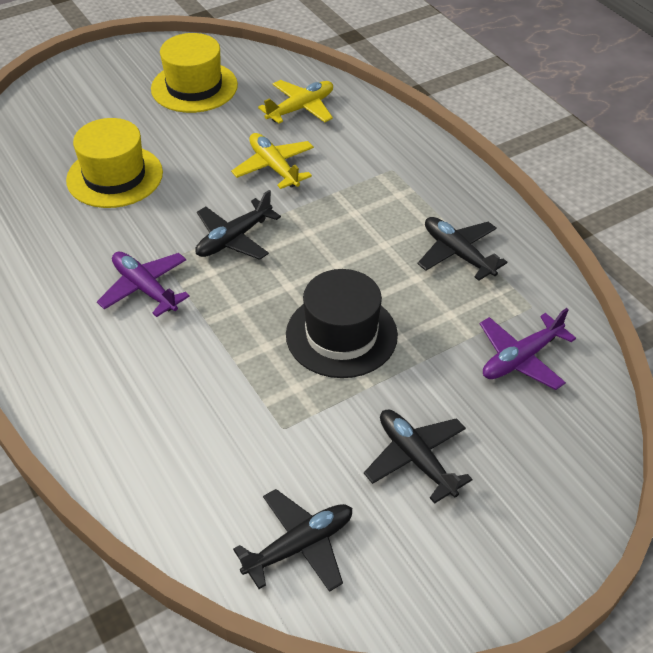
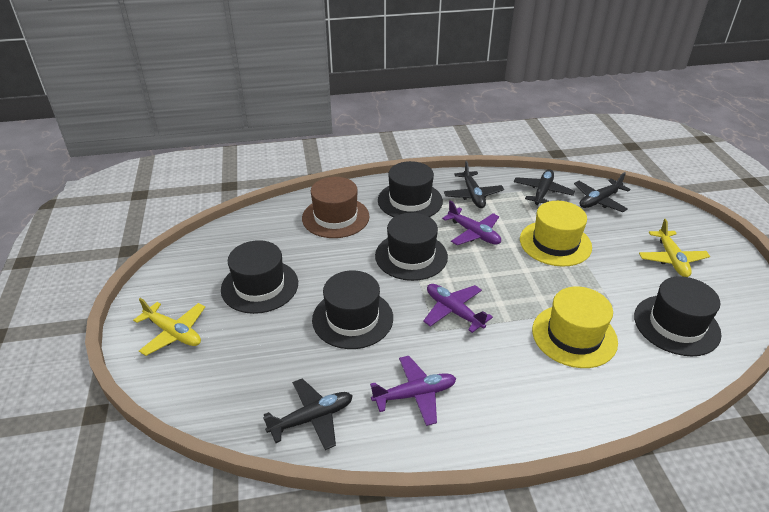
black hat: [286,269,398,378] = 1 -> [221,240,298,314] [312,270,393,349] [375,213,448,281] [378,161,443,217] [634,276,721,356] = 5
brown hat: none = 0 -> [302,177,370,238] = 1
purple plane: [97,252,190,317] [480,308,576,390] = 2 -> [370,356,456,426] [423,284,493,333] [442,201,501,245] = 3

